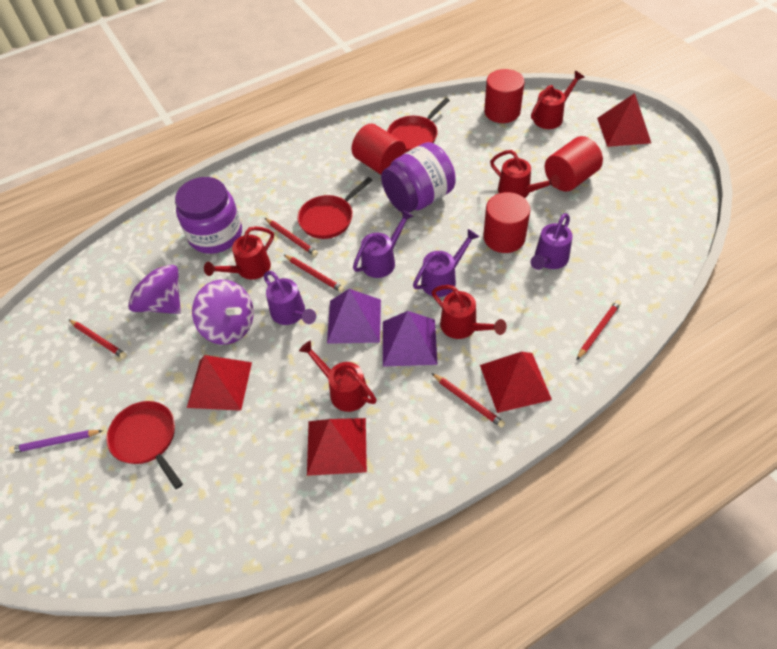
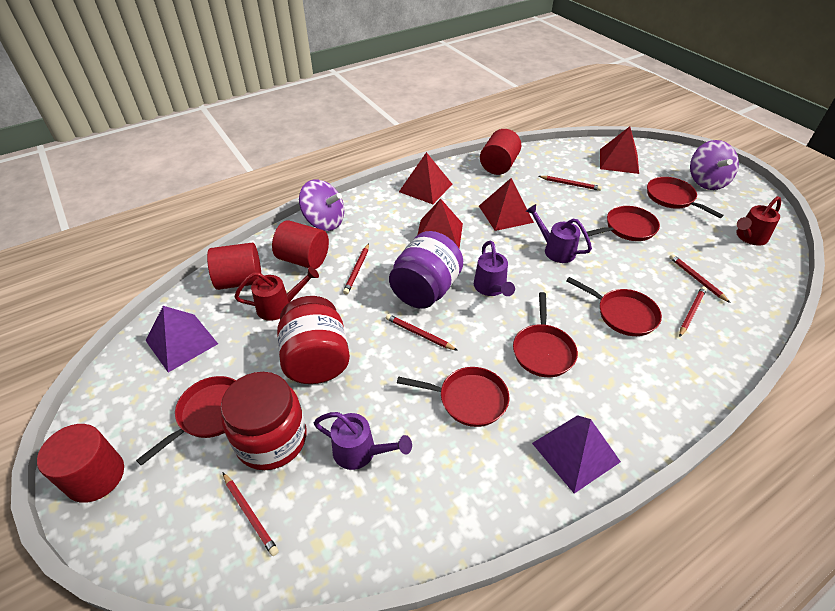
purple jar: [175,177,242,254] [381,142,456,213] = 2 -> [389,231,463,309] = 1
purple pencil: [9,430,103,453] = 1 -> none = 0
purple watering can: [264,271,316,325] [353,210,414,278] [413,229,479,297] [531,213,573,270] = 4 -> [314,412,412,470] [474,241,515,296] [526,204,592,263] = 3
red jar: none = 0 -> [220,372,307,470] [277,296,350,384] = 2
red pan: [106,401,183,489] [297,177,373,239] [387,98,450,152] = 3 -> [136,376,236,466] [397,367,509,427] [513,292,578,377] [566,277,662,336] [587,206,660,241] [647,177,724,218] = 6
red pencil: [68,319,127,359] [265,218,318,256] [284,255,345,292] [432,373,505,428] [577,300,621,360] = 5 -> [223,473,279,556] [343,243,369,294] [386,314,458,351] [538,176,602,191] [669,254,731,303] [679,286,707,337] = 6
red watering can: [204,226,274,280] [299,340,377,412] [432,285,507,339] [490,150,560,198] [531,71,585,129] = 5 -> [235,267,319,321] [736,196,781,246] = 2

